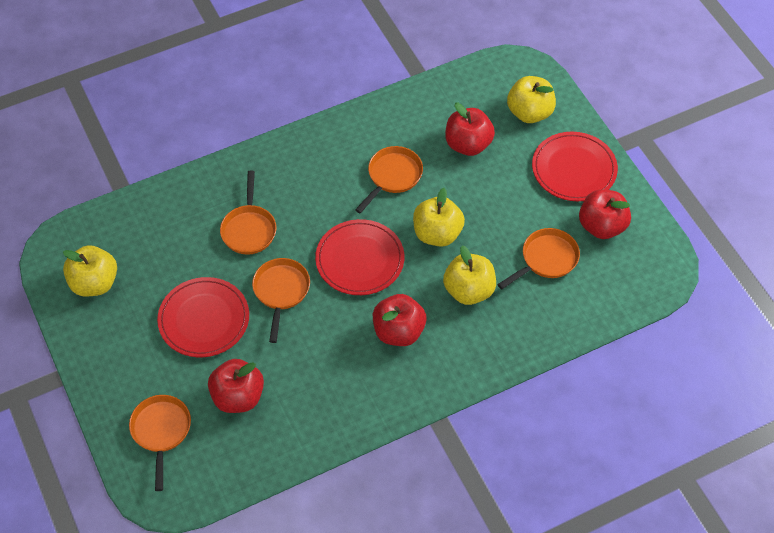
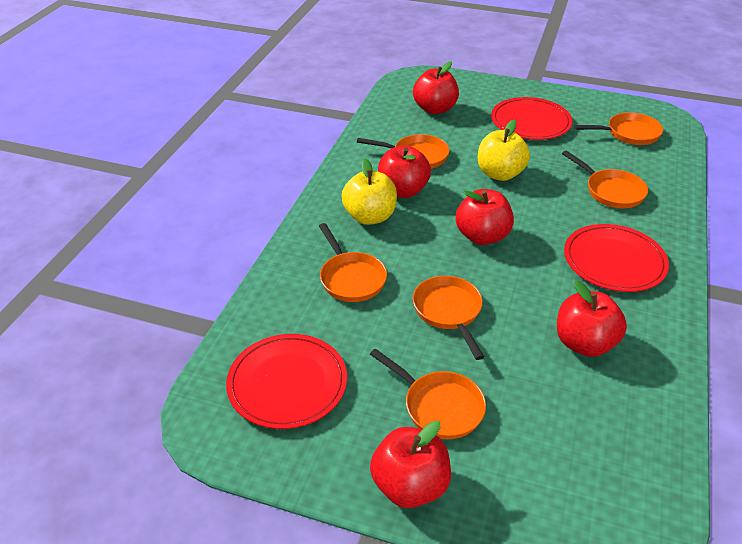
orange pan: [129,395,191,491] [220,170,277,255] [252,258,310,343] [355,146,423,213] [497,228,580,289] = 5 -> [319,223,387,302] [357,134,450,169] [370,348,486,439] [413,276,484,360] [562,150,648,208] [574,112,663,145] = 6
red apple: [208,359,264,413] [373,294,426,346] [445,103,495,156] [579,189,631,239] = 4 -> [370,421,451,508] [378,145,431,198] [413,61,459,114] [456,189,514,245] [557,280,627,357] = 5
yellow apple: [63,245,117,297] [413,188,465,247] [443,245,496,305] [507,76,556,123] = 4 -> [342,158,397,225] [478,120,530,181] = 2

